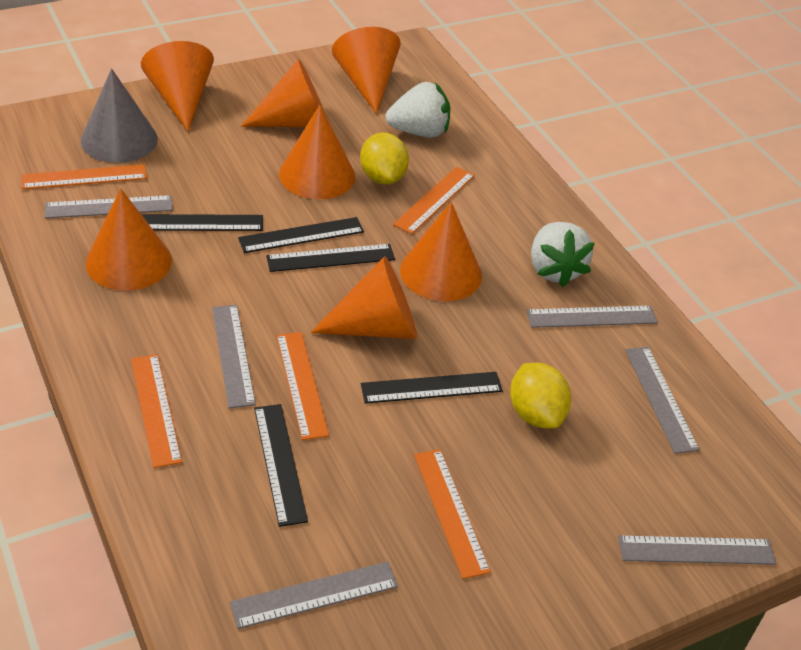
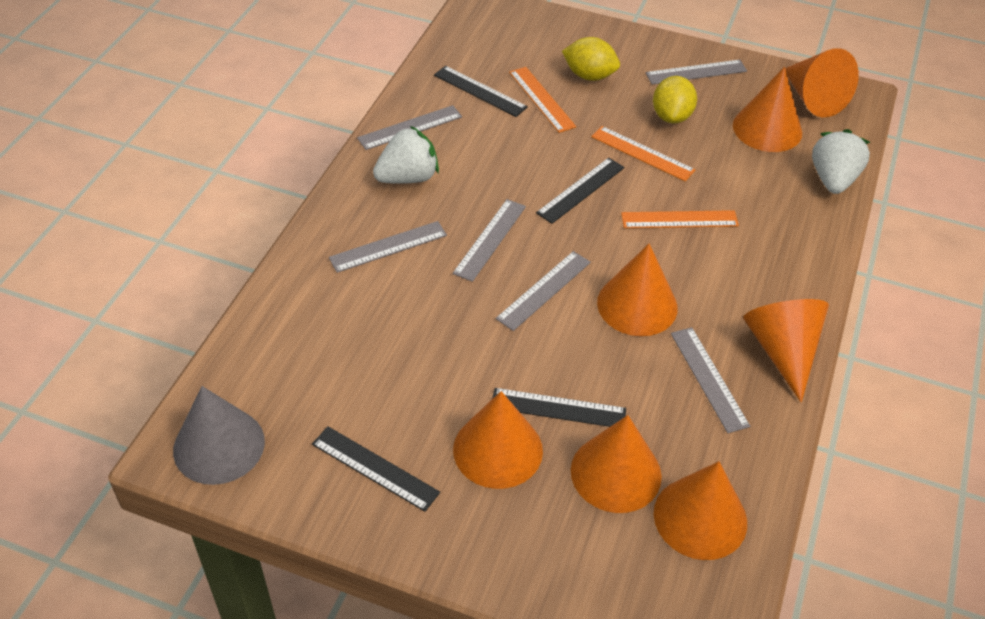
black ruler: [141,214,263,231] [238,217,364,253] [254,404,308,527] [266,244,395,272] [361,372,503,404] = 5 -> [312,426,440,512] [434,66,528,117] [492,388,626,427] [536,158,624,224] = 4
orange ruler: [21,164,147,189] [131,354,182,468] [276,332,329,440] [393,167,475,234] [414,449,491,579] = 5 -> [509,67,576,133] [591,126,695,182] [621,210,739,228] = 3

